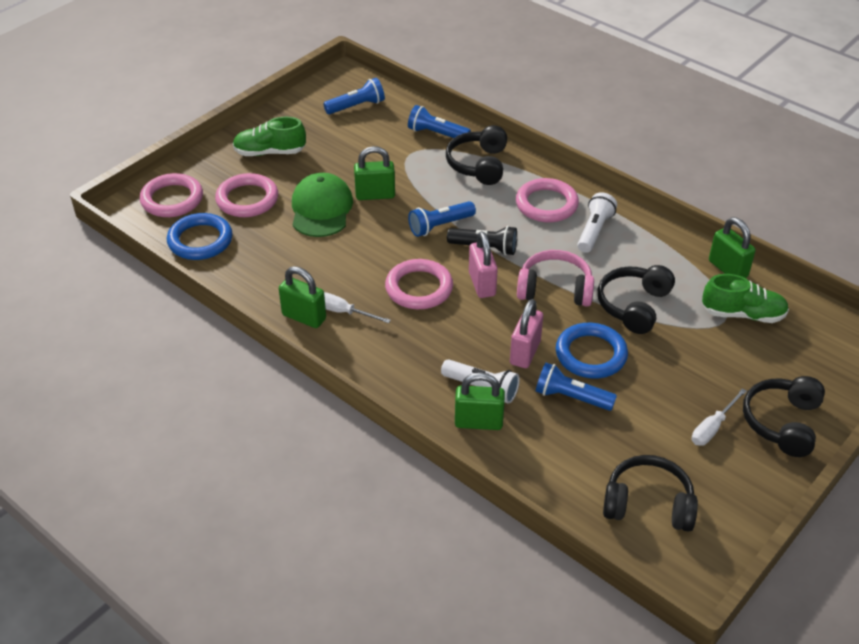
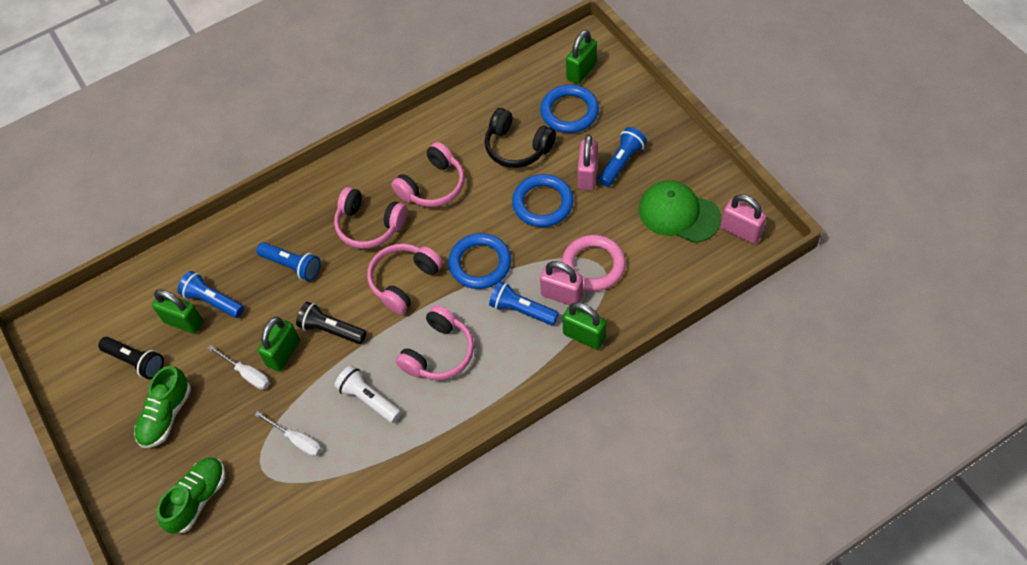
black flashlight: [447,226,517,255] = 1 -> [98,337,164,379] [296,302,366,344] = 2
black headphones: [446,125,507,185] [598,265,675,334] [603,455,698,532] [743,376,825,457] = 4 -> [485,108,556,168] = 1
blue ring: [167,213,233,260] [556,323,628,379] = 2 -> [448,233,511,289] [512,174,574,227] [540,85,599,133] = 3
pink headphones: [517,250,594,307] = 1 -> [334,187,408,249] [367,244,443,314] [391,142,465,207] [396,305,474,380] = 4
pink padlock: [469,231,498,298] [510,299,543,368] = 2 -> [540,261,583,305] [578,135,598,190] [721,194,767,244] = 3
pink ring: [140,173,203,217] [215,173,278,217] [385,259,453,309] [516,178,579,223] = 4 -> [562,235,626,291] = 1
white flashlight: [441,359,520,404] [577,192,617,253] = 2 -> [334,365,401,423] = 1

